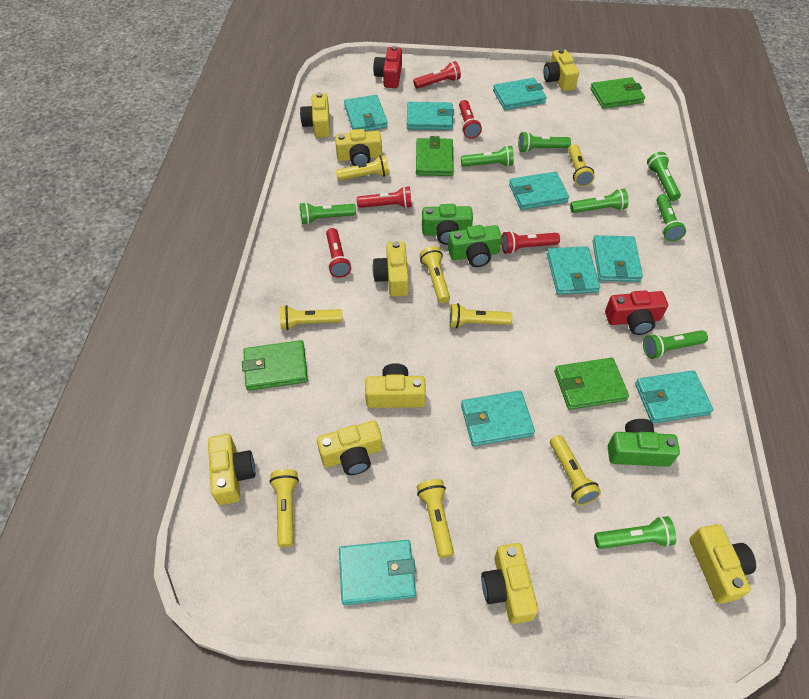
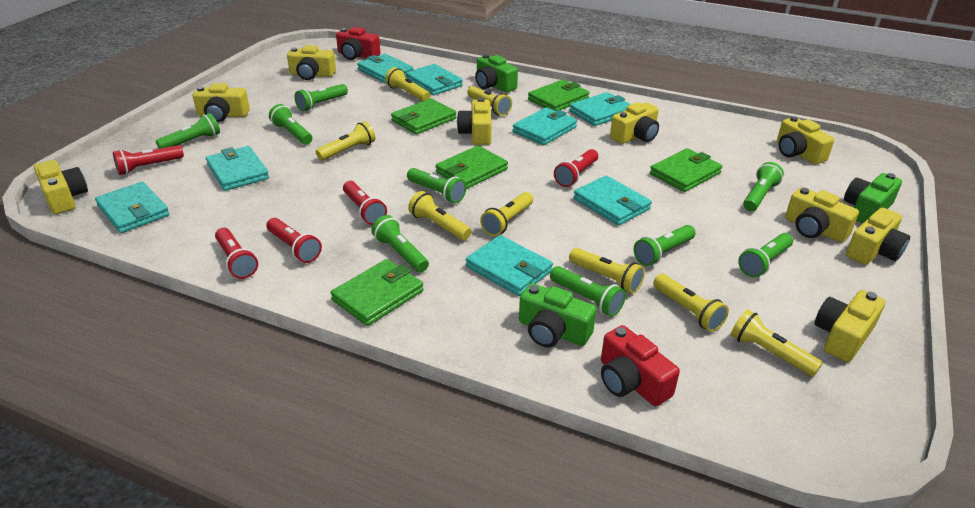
green flashlight: [300,202,356,224] [461,145,514,167] [518,132,571,153] [570,189,629,213] [594,516,676,549] [643,330,708,359] [647,152,681,201] [656,194,686,241] = 8 -> [156,113,220,149] [269,104,312,144] [294,84,348,111] [371,215,429,272] [407,168,466,203] [550,266,626,317] [634,225,696,266] [738,233,793,277] [743,162,784,211] = 9
green wallet: [242,340,308,391] [416,136,454,176] [554,358,629,410] [590,77,645,109] = 4 -> [331,259,424,326] [391,98,456,135] [435,146,508,189] [528,80,589,111] [650,148,722,192] = 5
turquoise wallet: [339,540,416,605] [344,95,388,131] [407,102,454,130] [461,391,535,446] [493,78,547,110] [509,172,569,210] [547,246,600,295] [593,235,643,282] [635,370,713,423] = 9 -> [95,182,169,233] [206,146,269,191] [357,54,414,84] [406,64,463,95] [466,235,553,296] [513,107,577,145] [569,92,631,126] [574,176,652,225] = 8

